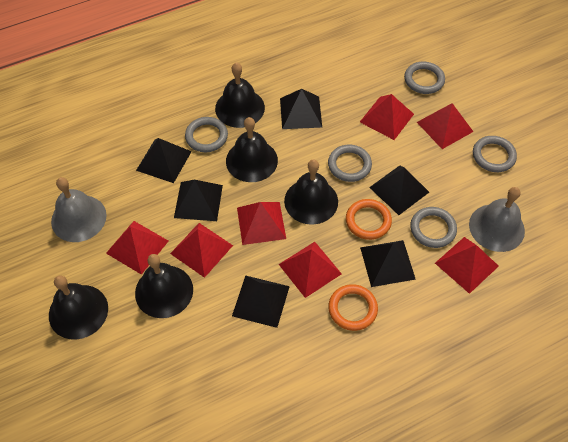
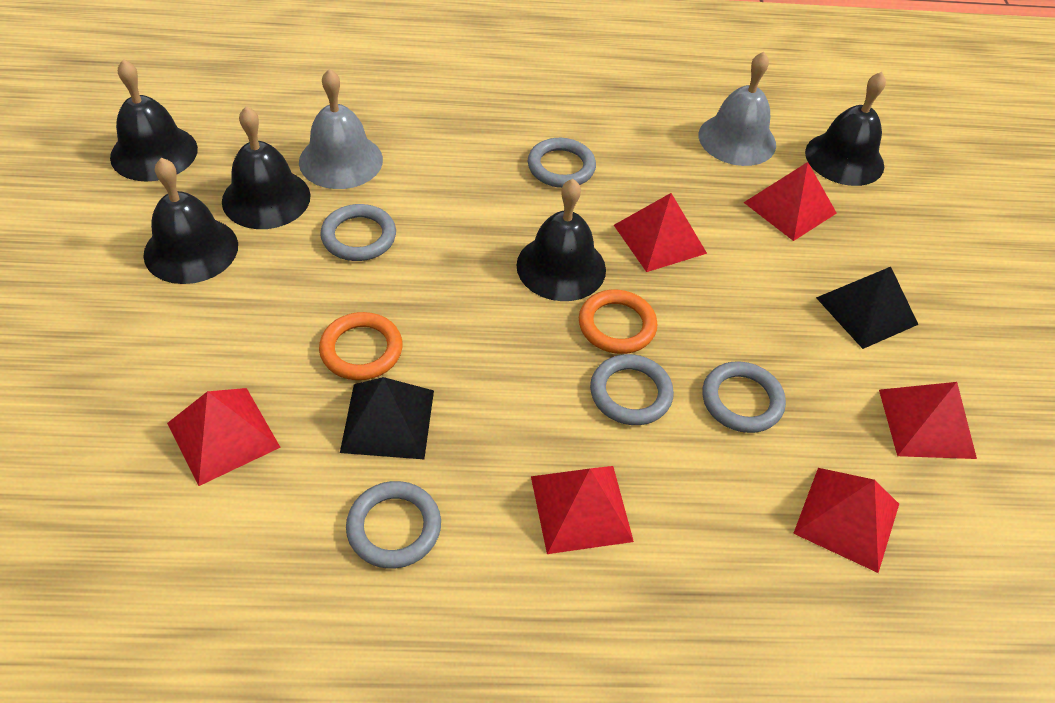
black pyramid: [136,138,192,183] [174,180,223,221] [232,276,290,328] [280,89,322,129] [360,240,416,287] [369,166,429,215] = 6 -> [340,377,434,459] [816,267,919,349] = 2
red pyramid: [106,221,168,275] [170,223,233,278] [237,202,286,245] [279,242,342,298] [360,94,414,140] [417,103,473,149] [435,237,499,294] = 7 -> [167,388,281,486] [531,466,634,554] [614,193,707,272] [743,162,837,241] [793,468,899,573] [879,382,977,459] = 6

